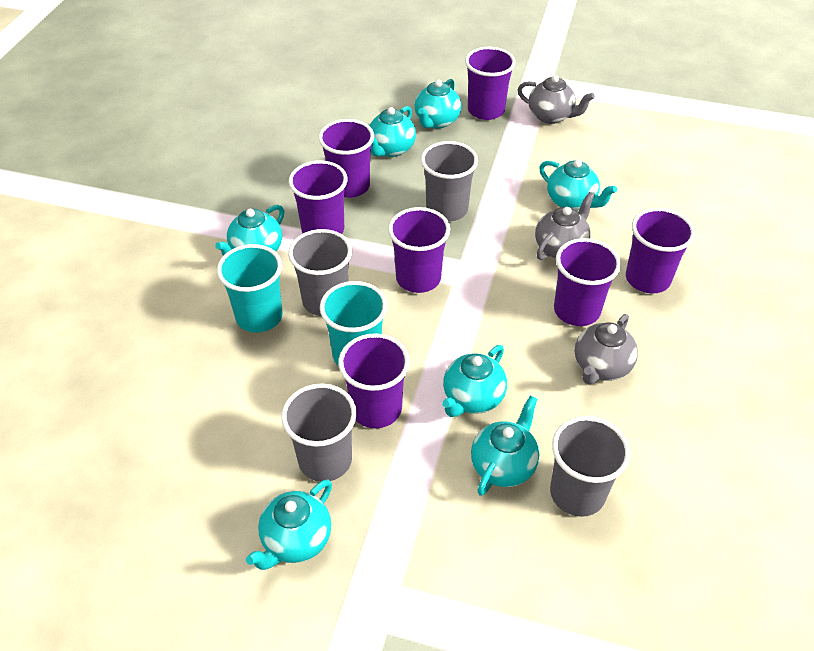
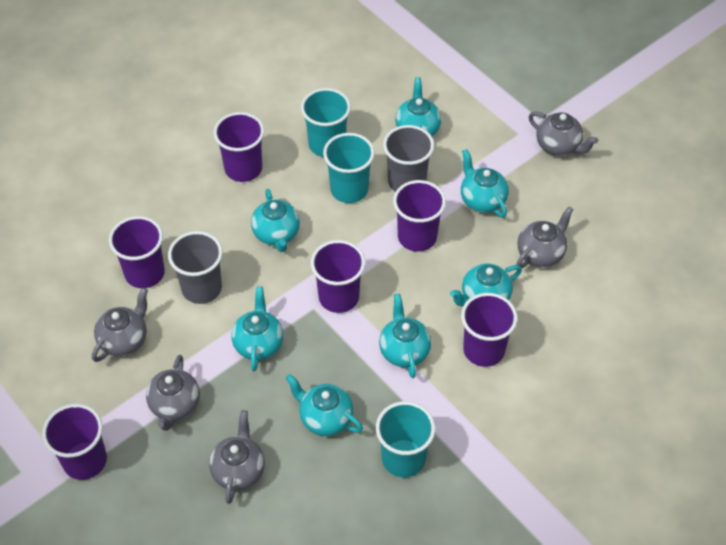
grey cup: [281,383,357,482] [288,229,352,316] [421,141,478,222] [550,416,630,517] = 4 -> [168,231,223,304] [383,125,434,192] = 2
grey teapot: [517,75,595,124] [535,192,595,260] [575,314,638,384] = 3 -> [92,288,148,362] [146,355,200,431] [209,410,265,504] [516,206,574,269] [528,112,598,156] = 5
purple cup: [289,160,347,234] [318,119,374,198] [338,333,410,428] [388,207,450,293] [465,47,516,120] [554,238,621,326] [626,208,695,293] = 7 -> [42,404,107,480] [109,216,165,288] [214,112,264,182] [311,240,365,313] [393,180,446,252] [461,293,518,367] = 6
turquoise cup: [217,244,283,333] [320,281,387,366] = 2 -> [301,88,351,157] [323,133,375,203] [376,401,435,477] = 3

